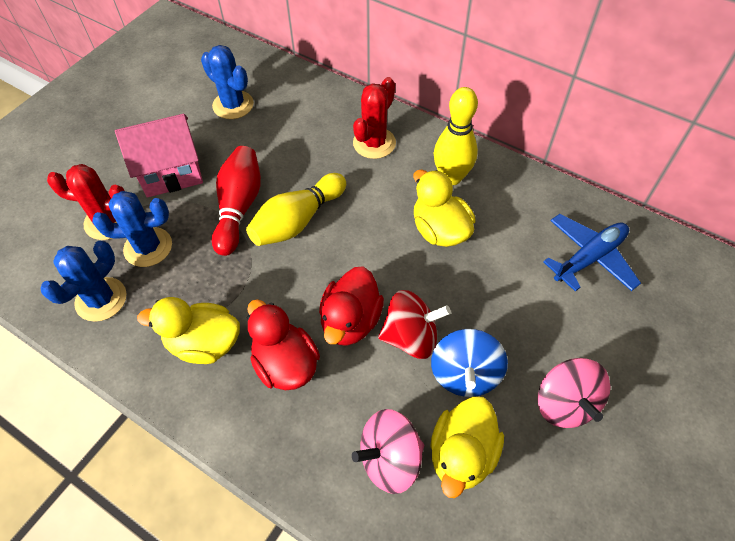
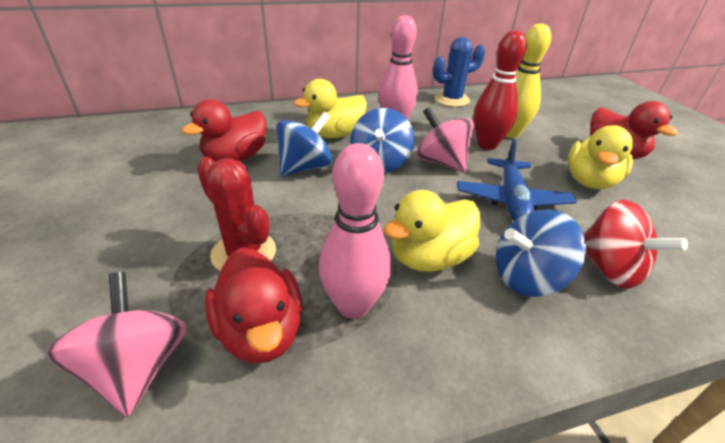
blue cactus: [40,241,127,322] [92,191,172,267] [201,45,254,119] = 3 -> [433,37,485,107] = 1
blue spinning top: [431,329,508,397] = 1 -> [277,112,333,177] [350,108,415,172] [496,209,586,297] = 3
pink bowling pin: none = 0 -> [319,143,391,319] [379,15,418,119] = 2
pink house: [115,114,203,198] = 1 -> none = 0
red cactus: [47,164,124,240] [353,77,396,159] = 2 -> [197,157,276,271] = 1
red duck: [247,299,320,390] [319,266,384,346] = 2 -> [182,99,266,162] [205,247,303,364] [590,101,678,159] = 3
yellow bowling pin: [246,173,346,246] [434,87,478,185] = 2 -> [506,24,551,138] = 1

